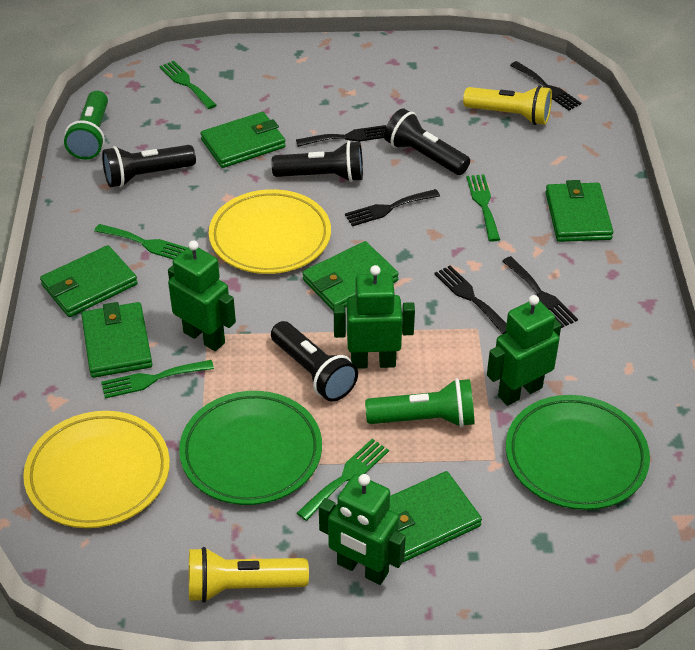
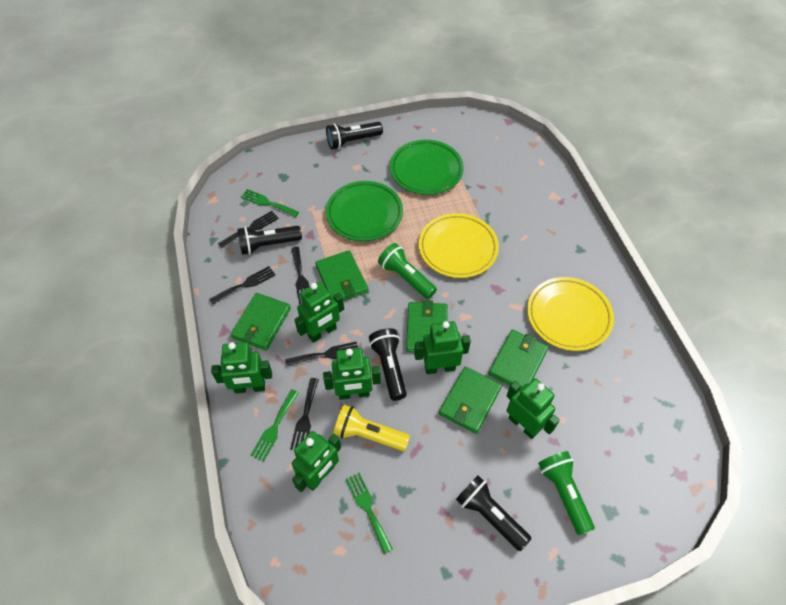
green fork: [94,224,187,259] [101,360,214,399] [159,61,216,109] [297,439,389,521] [466,174,500,242] = 5 -> [241,189,299,217] [251,389,299,462] [346,473,393,554] = 3
green robot: [168,240,236,351] [319,474,406,585] [334,265,415,369] [487,295,561,406] = 4 -> [211,342,272,394] [292,431,341,492] [294,281,344,343] [323,348,381,400] [414,321,471,374] [507,378,560,439] = 6
green wallet: [40,245,138,317] [81,302,152,378] [200,112,286,168] [302,241,399,311] [389,471,482,562] [545,180,613,242] = 6 -> [231,293,291,351] [315,250,368,301] [406,300,448,352] [439,367,502,434] [489,330,548,388] = 5
yellow flashlight: [189,547,309,603] [463,85,552,125] = 2 -> [333,405,410,451] = 1

